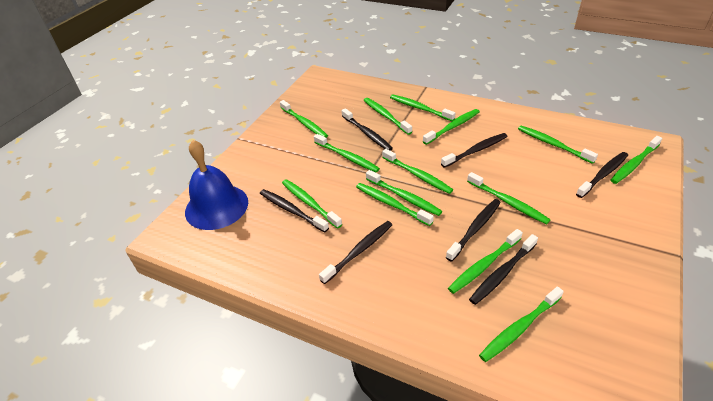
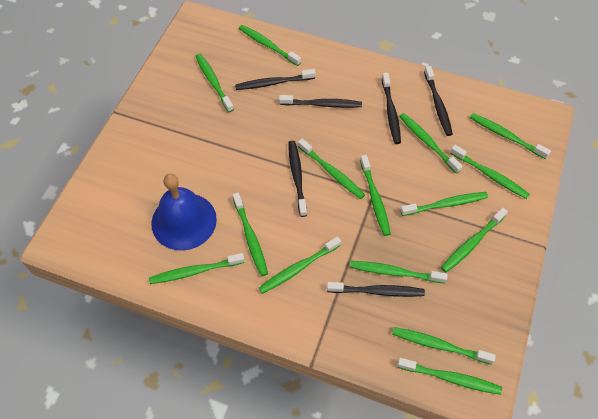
black toothbrush: [260,189,329,232] [319,221,392,284] [341,108,393,151] [441,133,507,168] [446,199,501,262] [469,234,538,305] [576,152,628,198] = 7 -> [235,69,316,90] [279,95,362,108] [288,140,307,217] [327,282,425,297] [382,73,401,144] [424,66,453,136] = 6
green toothbrush: [280,100,328,138] [282,179,342,229] [314,134,380,172] [356,183,434,226] [364,98,412,135] [366,170,442,216] [382,149,453,194] [390,94,455,121] [423,109,480,145] [448,229,523,294] [467,172,550,225] [479,286,564,362] [518,126,598,164] [611,136,662,184] = 14 -> [149,253,245,284] [195,54,234,112] [233,193,268,276] [239,25,301,66] [259,236,341,294] [298,139,365,199] [350,261,448,283] [360,155,391,236] [392,327,496,365] [397,358,502,395] [399,113,463,174] [400,192,488,216] [441,208,508,273] [450,145,530,199] [470,113,551,159] = 15

